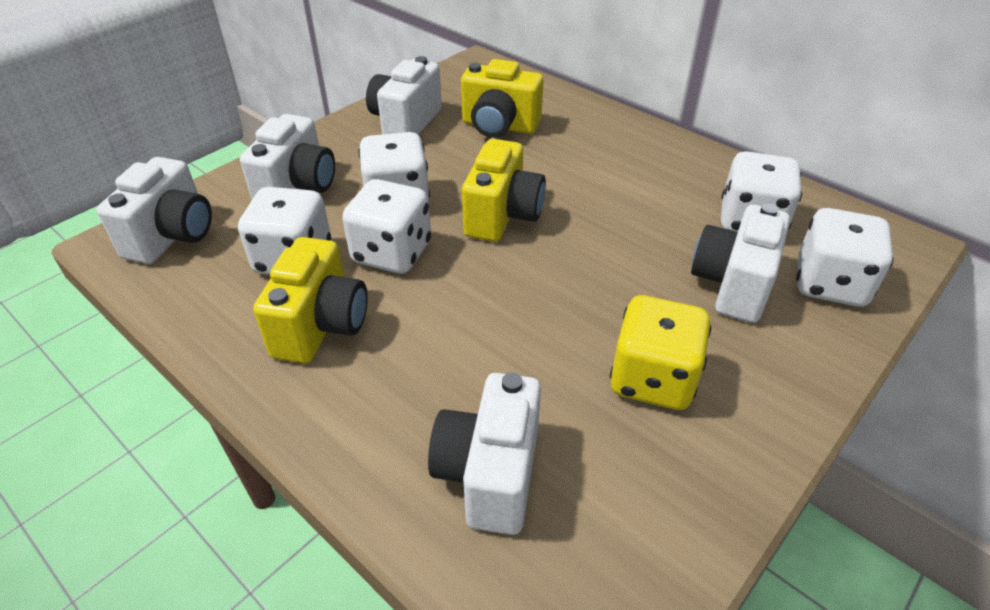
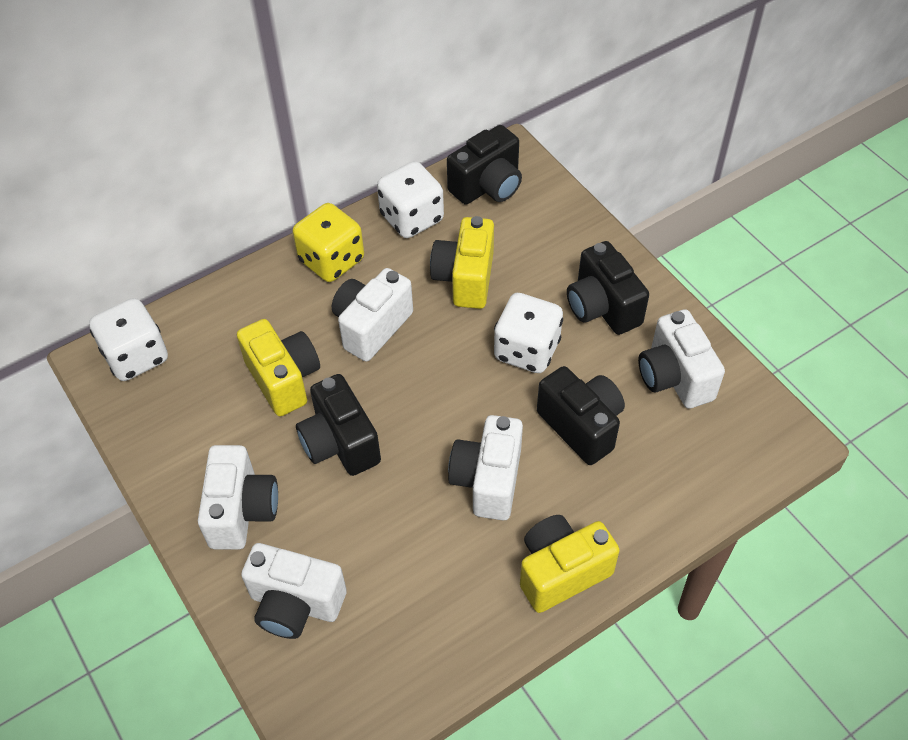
black camera: none = 0 -> [296,374,381,476] [447,125,522,205] [537,366,625,465] [567,241,649,335] = 4
white dice: [238,187,331,275] [342,179,431,273] [358,132,430,202] [721,151,802,232] [796,208,894,307] = 5 -> [89,298,168,381] [377,161,444,238] [494,293,563,373] = 3

